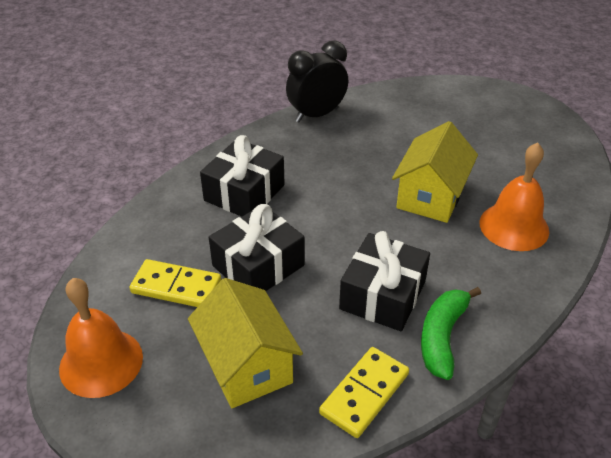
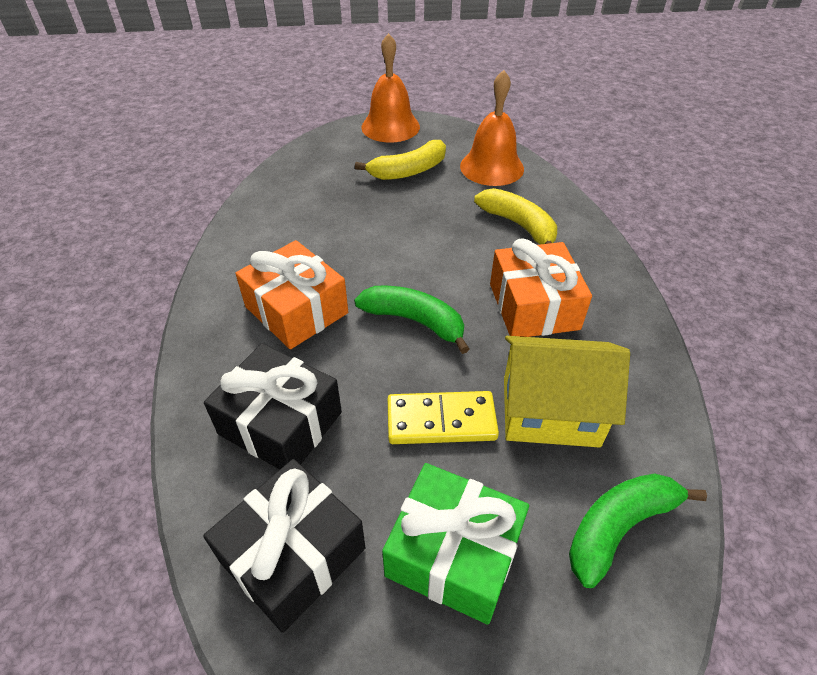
black clock: [286,40,348,122] = 1 -> none = 0
black gift: [200,135,285,217] [209,204,305,291] [339,231,430,331] = 3 -> [203,459,366,633] [204,343,342,469] = 2
green banana: [421,287,481,380] = 1 -> [354,286,469,354] [569,474,707,588] = 2
green gift: none = 0 -> [382,463,529,625] = 1
orange gift: none = 0 -> [235,240,348,349] [490,239,592,337] = 2
yellow banana: none = 0 -> [355,140,446,180] [474,188,557,244] = 2
yellow domino: [129,259,221,307] [319,347,409,438] = 2 -> [388,391,499,444] = 1
yellow house: [188,278,303,408] [392,121,478,223] = 2 -> [504,336,630,448] = 1

